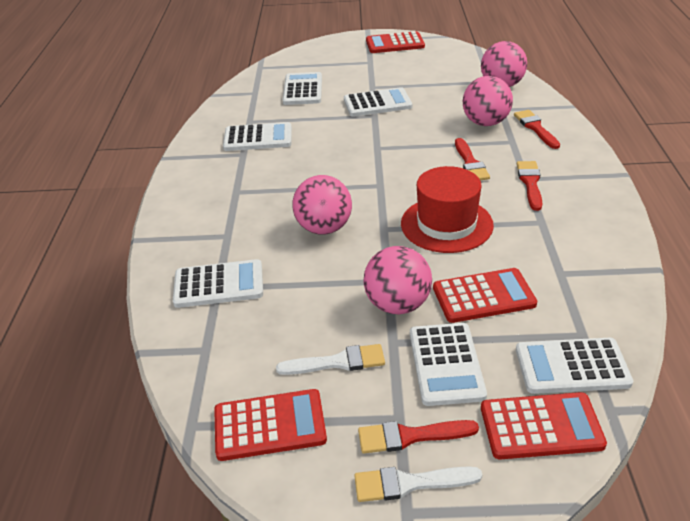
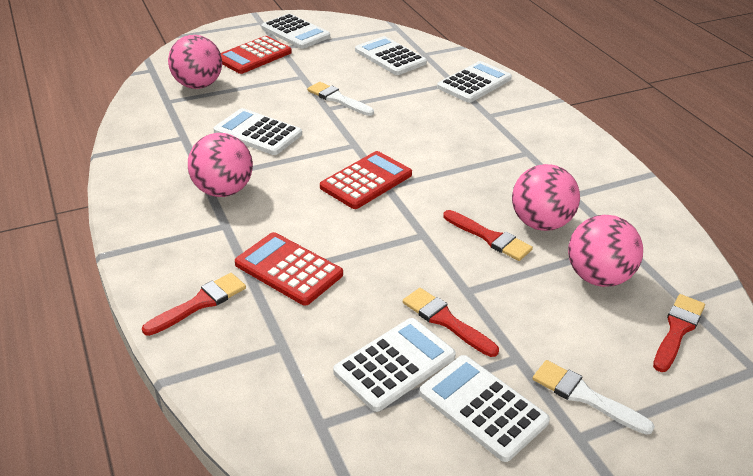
red calculator: [214,389,327,461] [366,31,425,53] [433,268,537,323] [481,392,607,459] = 4 -> [221,36,292,74] [235,232,343,306] [320,151,412,209] = 3
red hat: [401,166,494,253] = 1 -> none = 0

